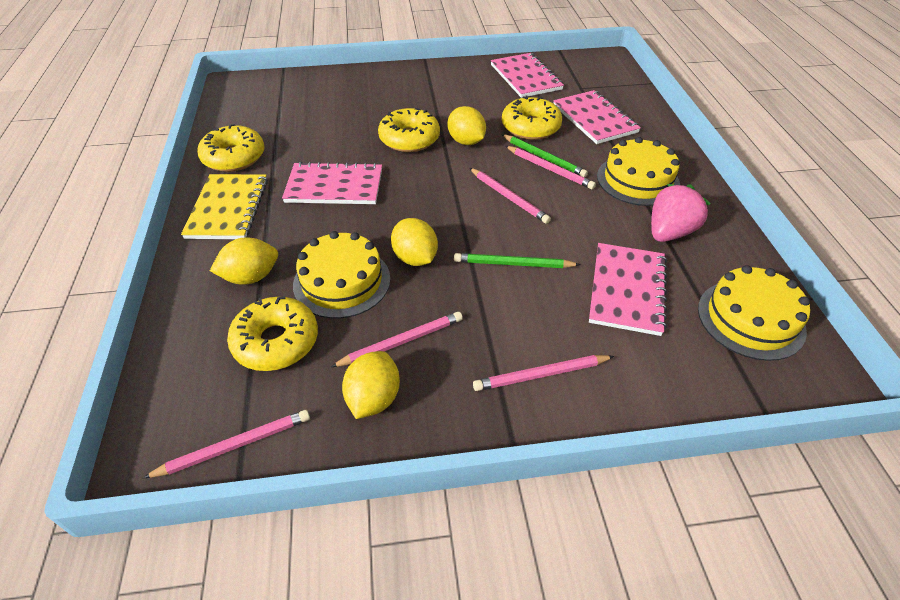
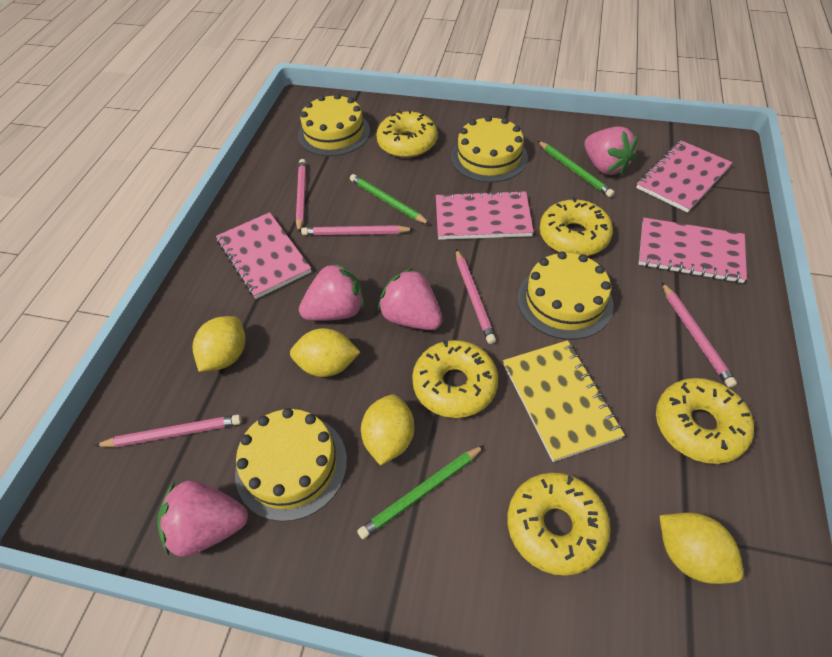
green pencil: [454,253,581,268] [501,134,588,178] = 2 -> [350,174,430,224] [357,445,485,539] [538,141,615,197] = 3
pink strawberry: [651,184,710,242] = 1 -> [157,480,248,557] [299,262,365,321] [378,268,443,330] [584,126,638,175] = 4
yellow cake: [293,231,390,319] [597,137,680,206] [698,265,810,361] = 3 -> [235,408,347,522] [298,93,370,156] [451,115,528,183] [518,251,613,340] = 4
yellow donut: [197,124,265,172] [227,296,318,371] [378,108,440,152] [502,95,562,140] = 4 -> [376,110,438,158] [412,340,498,418] [507,473,611,576] [539,197,613,256] [656,378,754,464] = 5

